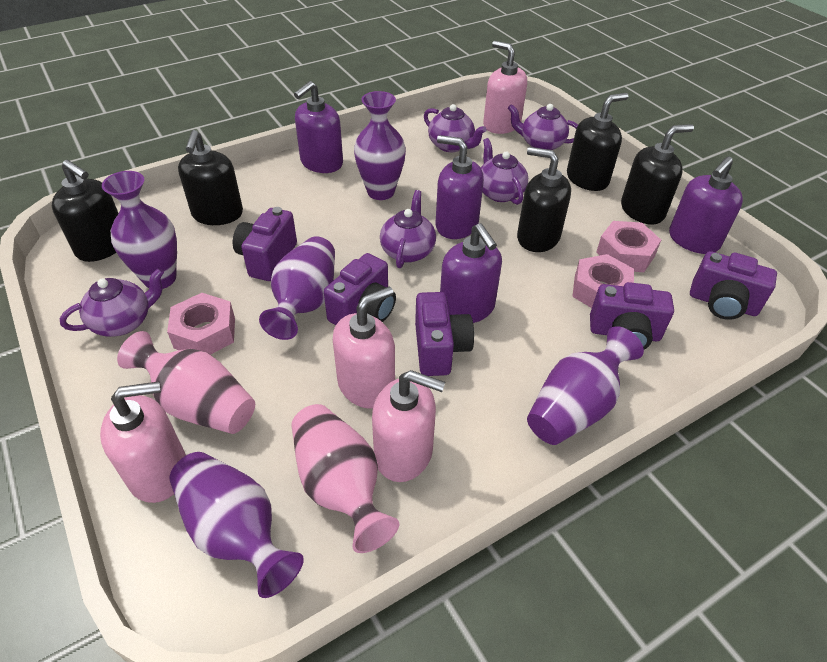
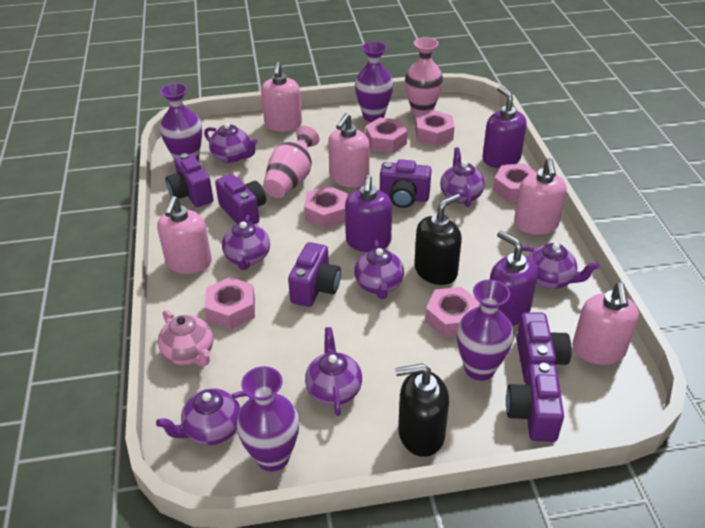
black soap dispenser: [52,160,119,262] [178,130,243,225] [517,147,571,252] [567,93,628,191] [621,124,694,225] = 5 -> [395,363,449,457] [414,194,462,285] = 2
pink nut: [167,293,235,355] [572,254,634,308] [596,221,661,272] = 3 -> [205,277,255,329] [304,185,348,229] [365,118,407,153] [415,110,455,146] [425,287,480,338] [493,164,537,203] = 6
pink soap dispenser: [100,381,186,503] [333,287,395,409] [372,370,445,482] [483,41,527,134] = 4 -> [157,196,212,274] [261,62,302,132] [328,113,370,187] [514,158,567,235] [573,282,639,365] = 5
pink teapot: none = 0 -> [158,310,213,366] = 1
purple camera: [233,207,297,281] [324,253,396,325] [415,292,474,376] [590,282,674,349] [690,251,777,320] = 5 -> [165,153,214,207] [215,174,266,225] [288,242,341,307] [380,159,432,208] [506,363,564,442] [516,313,572,382] = 6
purple soap dispenser: [294,81,343,173] [436,135,484,239] [440,223,502,323] [669,156,743,254] = 4 -> [345,175,392,252] [482,86,527,168] [490,231,538,326] = 3
purple teapot: [60,268,164,337] [380,190,436,268] [424,104,487,152] [481,138,528,205] [508,104,578,150] = 5 -> [156,388,251,445] [204,123,258,163] [222,215,270,270] [305,327,362,416] [354,240,404,299] [440,147,485,207] [522,243,599,289] = 7
purple vase: [102,171,177,289] [169,452,304,598] [259,236,335,340] [354,91,406,200] [527,326,644,445] = 5 -> [160,83,202,161] [236,366,299,472] [355,42,393,122] [457,280,514,381] = 4

